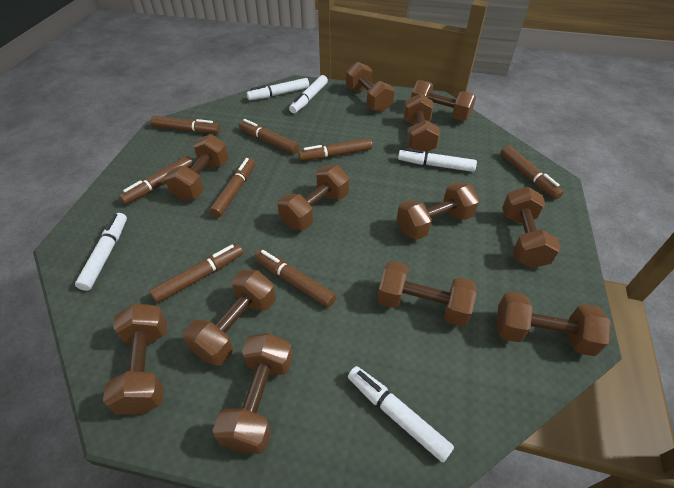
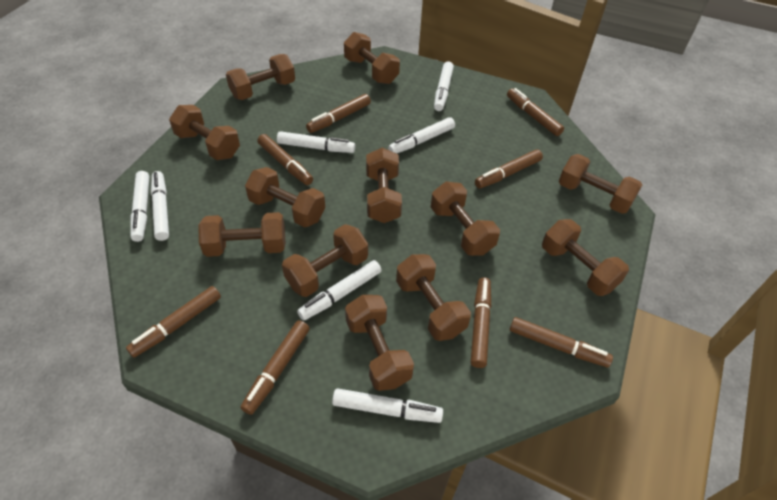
white marker: [75,213,127,291] [247,78,309,100] [289,75,328,113] [348,366,454,462] [398,148,477,172] = 5 -> [130,171,150,242] [151,171,169,241] [277,131,355,153] [297,260,382,321] [332,388,443,423] [388,117,455,154] [434,62,454,111] = 7

